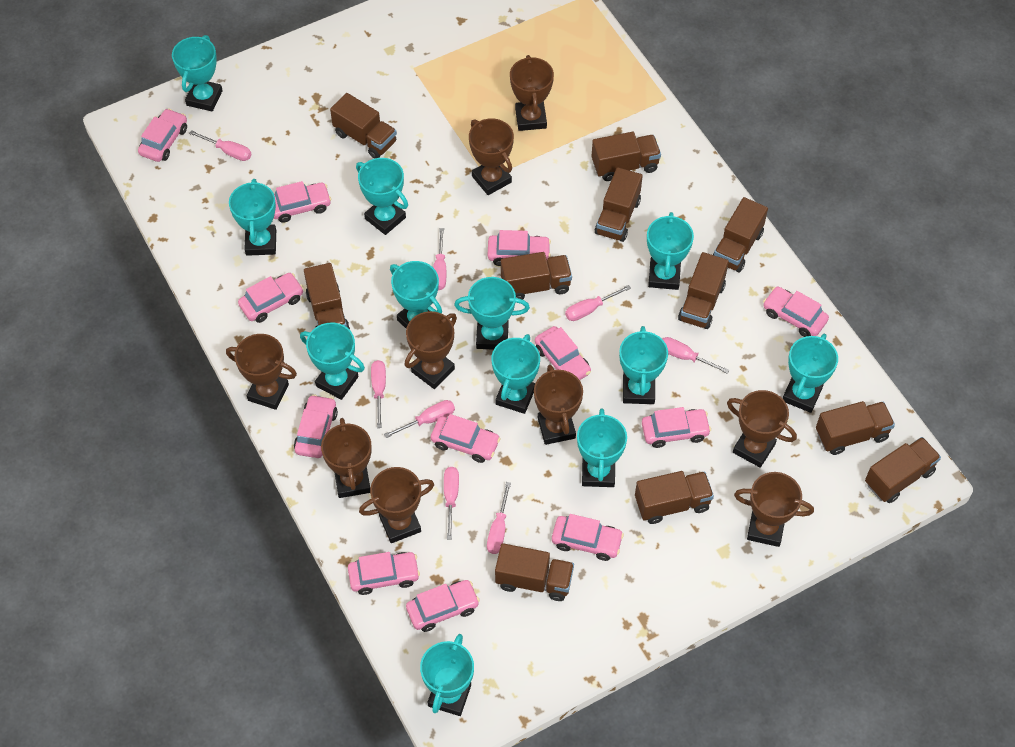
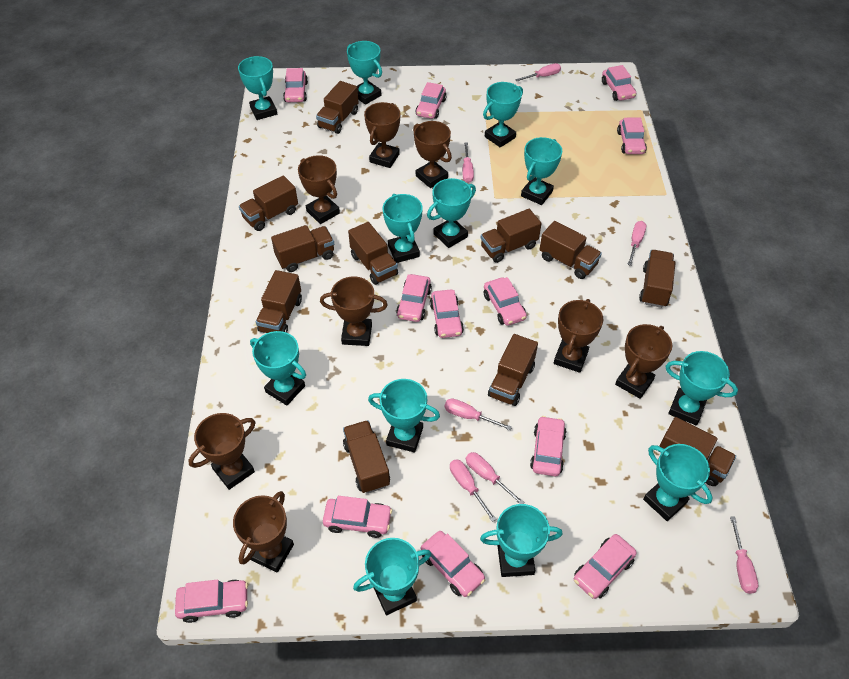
brown trophy: [226,334,297,410] [321,418,372,498] [359,467,434,543] [404,311,457,389] [469,118,514,195] [510,55,554,131] [534,365,583,445] [727,390,797,468] [734,472,814,547] = 9 -> [188,413,255,490] [233,491,294,573] [298,155,340,224] [320,276,388,346] [364,102,401,168] [413,121,452,188] [554,299,603,373] [615,324,672,399] = 8
pink screwdriver: [189,130,252,161] [371,360,386,428] [384,400,455,438] [433,228,446,290] [444,467,459,539] [487,482,511,554] [565,285,631,321] [662,337,729,374] = 8 -> [444,398,512,430] [450,459,496,522] [463,143,474,183] [466,452,524,504] [515,63,561,81] [627,221,646,266] [730,517,758,594] = 7

